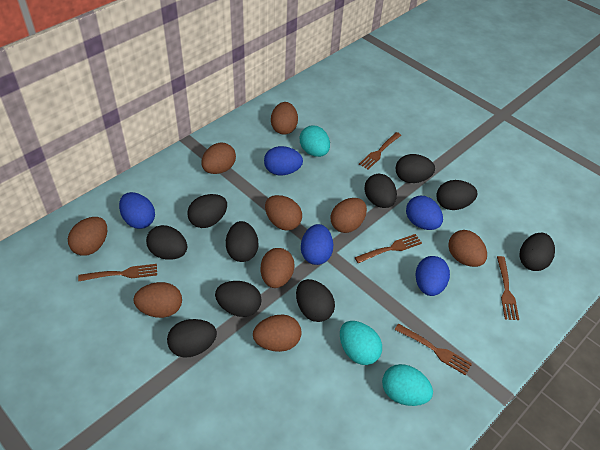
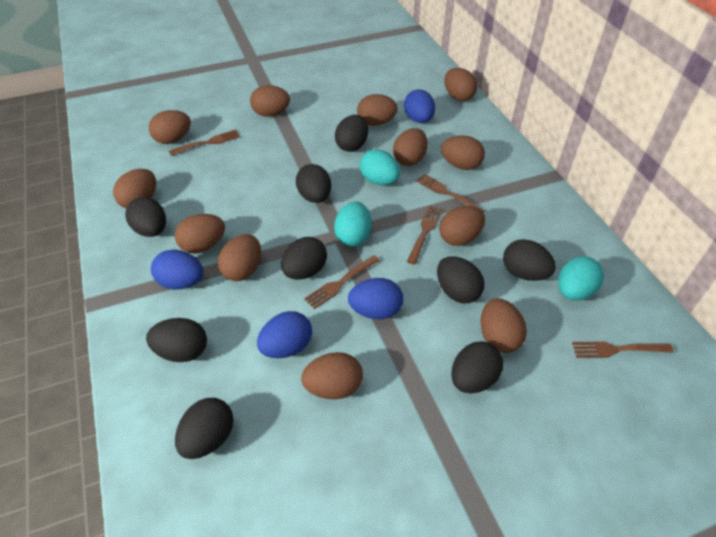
black egg: [146,225,187,260] [167,319,217,358] [187,194,227,228] [215,281,262,317] [226,221,258,262] [296,279,335,322] [364,174,397,208] [396,154,435,183] [436,180,477,210] [520,233,555,271] = 10 -> [125,197,166,237] [146,318,207,362] [175,398,234,459] [281,237,327,280] [296,164,331,203] [335,115,368,152] [437,256,484,303] [451,341,503,393] [503,239,556,281] = 9
blue egg: [119,192,155,229] [264,146,303,175] [301,224,333,265] [406,196,443,230] [415,256,450,296] = 5 -> [151,250,203,290] [257,311,312,358] [348,278,403,319] [404,89,435,123] = 4
brown egg: [68,217,107,256] [133,282,182,318] [201,143,236,174] [253,315,301,352] [261,248,295,288] [265,195,302,231] [271,102,298,135] [331,198,367,233] [448,230,487,267] = 9 -> [113,169,156,208] [149,110,191,144] [175,214,225,254] [218,234,261,281] [250,85,290,117] [301,352,363,399] [357,94,398,126] [393,128,428,166] [439,206,485,246] [441,136,485,170] [444,68,477,101] [481,298,527,353] = 12

